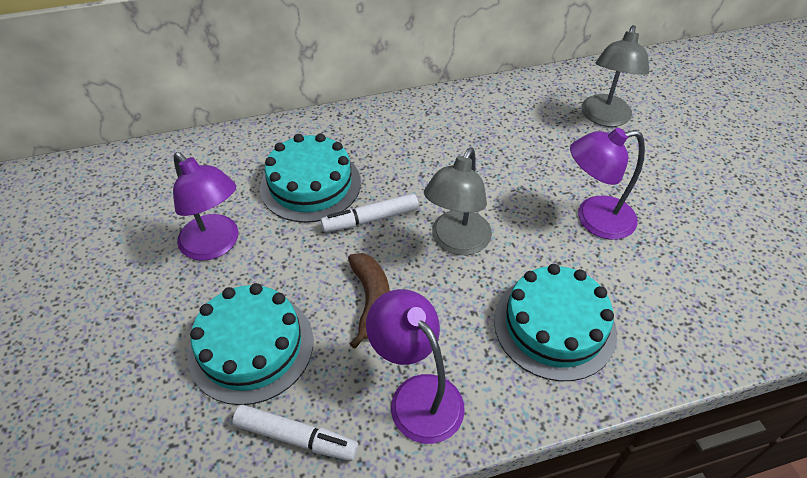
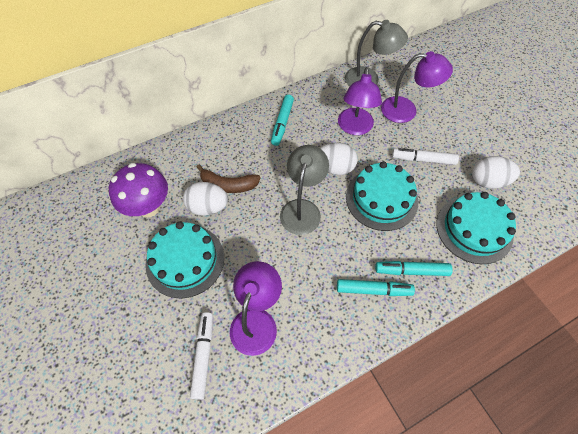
purple mushroom: none = 0 -> [109,163,168,218] = 1
turquoise marker: none = 0 -> [271,95,294,146] [337,279,415,296] [375,261,453,276] = 3
white egg: none = 0 -> [183,182,228,216] [320,143,358,175] [472,156,520,189] = 3

